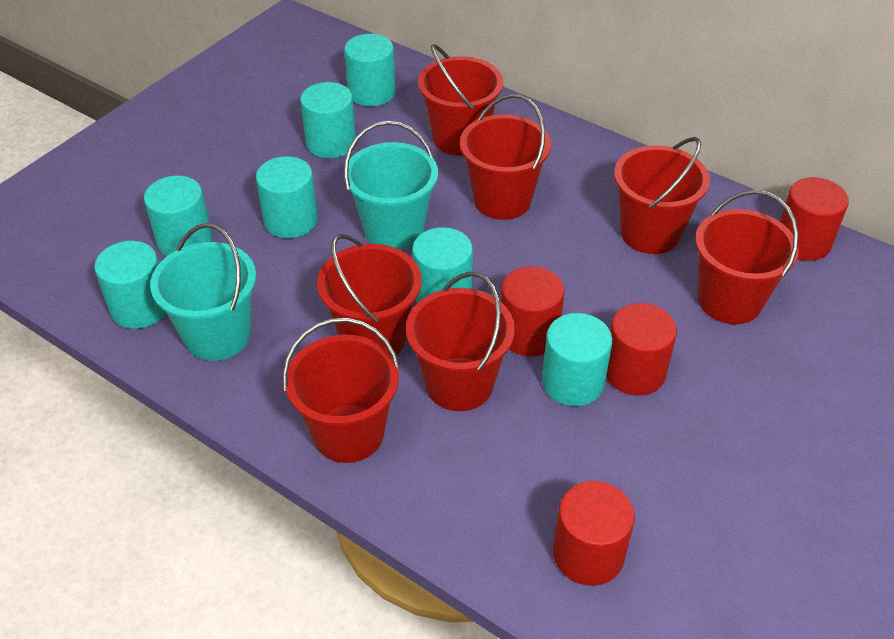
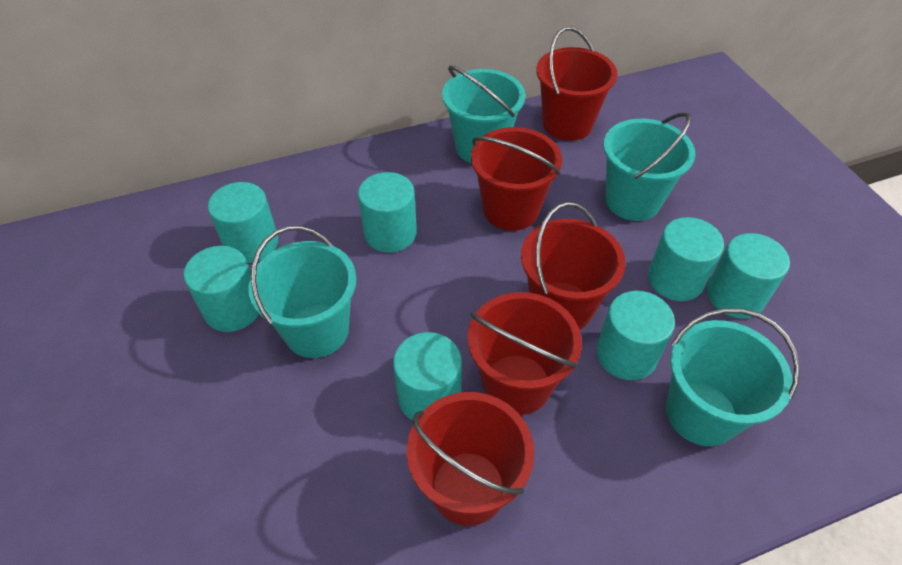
red bucket: [283,318,400,463] [317,234,422,355] [406,272,515,411] [418,44,503,156] [460,94,551,220] [614,137,710,254] [695,190,799,324] = 7 -> [407,392,534,526] [468,292,582,415] [471,127,562,231] [521,202,625,330] [536,27,618,141] = 5
red cylinder: [501,266,565,356] [553,481,635,586] [606,303,677,396] [780,177,849,261] = 4 -> none = 0
turquoise bucket: [150,223,256,361] [344,121,438,250] = 2 -> [248,226,356,358] [442,66,525,163] [603,112,695,221] [666,308,800,446] = 4

